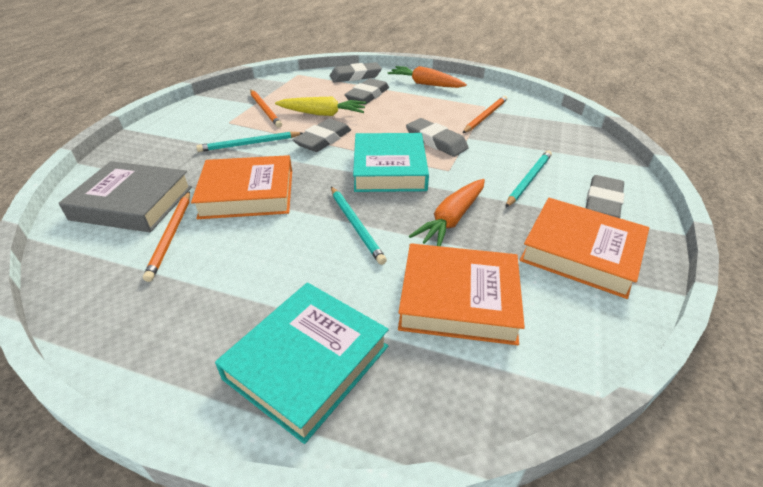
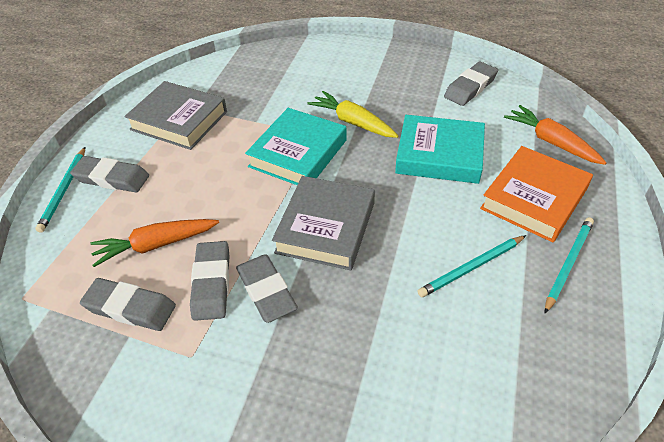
grey book: [59,161,192,232] = 1 -> [125,81,227,150] [272,176,375,270] = 2
orange book: [191,155,292,219] [398,243,525,345] [520,198,649,299] = 3 -> [480,146,593,242] = 1
orange pencil: [143,191,190,282] [250,90,282,128] [463,96,507,133] = 3 -> none = 0

